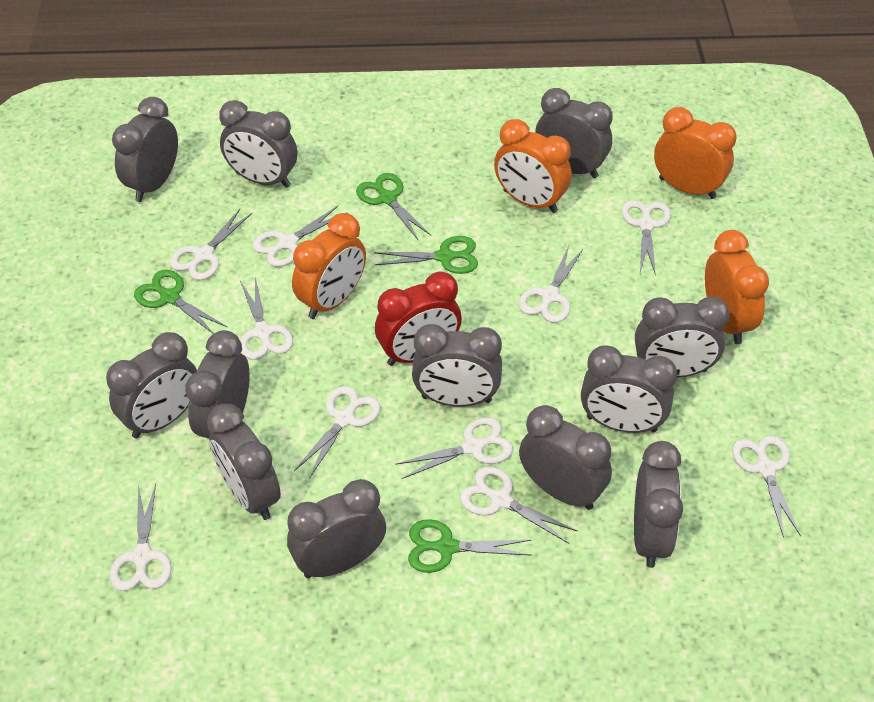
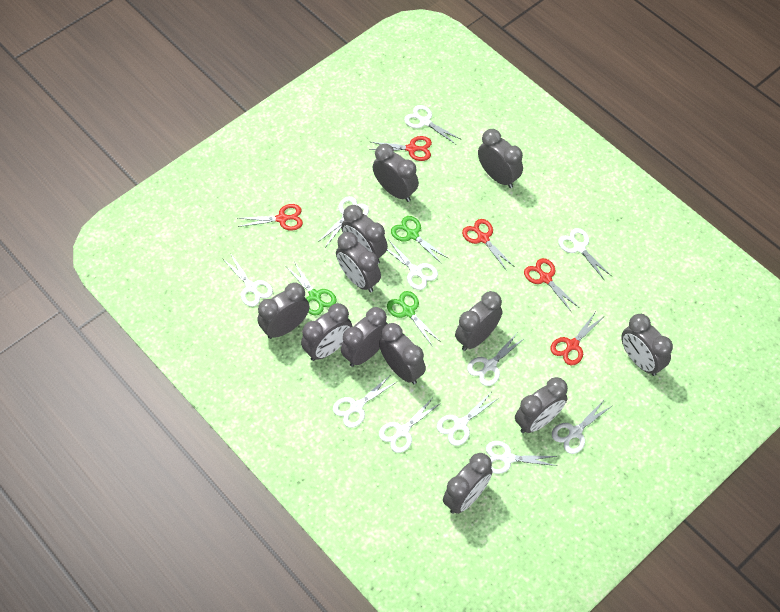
green scissors: [134,270,227,334] [356,173,431,241] [374,236,478,274] [408,519,532,573] = 4 -> [287,263,336,316] [387,291,441,347] [391,216,448,264] = 3
orange clock: [292,213,366,319] [494,119,572,213] [654,107,737,199] [705,230,769,344] = 4 -> none = 0
red clock: [375,271,462,366] = 1 -> none = 0
red scissors: none = 0 -> [237,204,303,231] [369,136,432,161] [462,219,515,271] [524,258,578,311] [550,313,603,365] = 5
white scissors: [110,484,172,591] [170,209,252,280] [240,277,293,360] [252,206,338,267] [294,386,381,479] [395,417,513,479] [460,466,578,544] [519,246,583,323] [622,200,671,276] [732,435,801,538] = 10 -> [222,253,273,307] [317,196,369,246] [333,376,396,428] [379,396,441,453] [387,239,438,290] [404,105,462,144] [437,392,499,446] [467,333,525,386] [486,441,558,474] [552,399,613,454] [558,228,613,281] = 11

